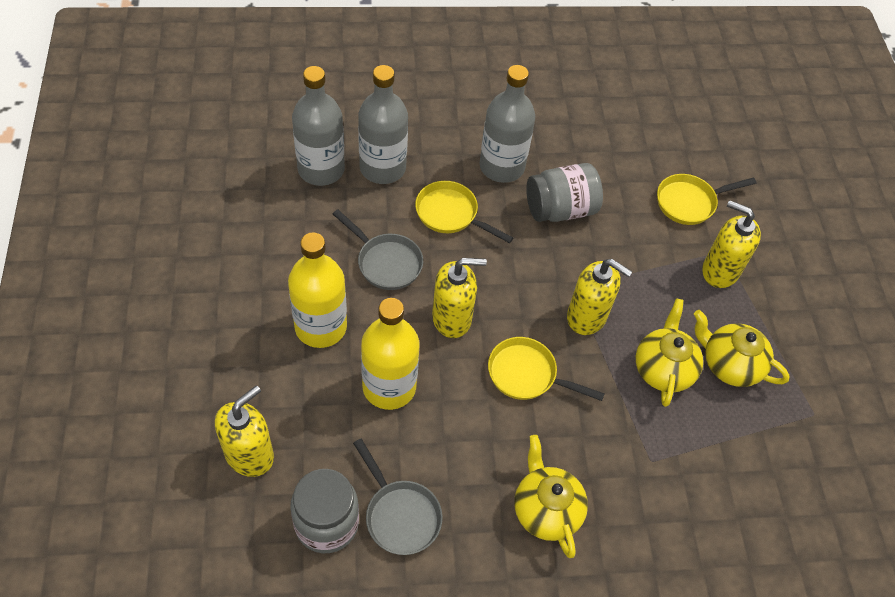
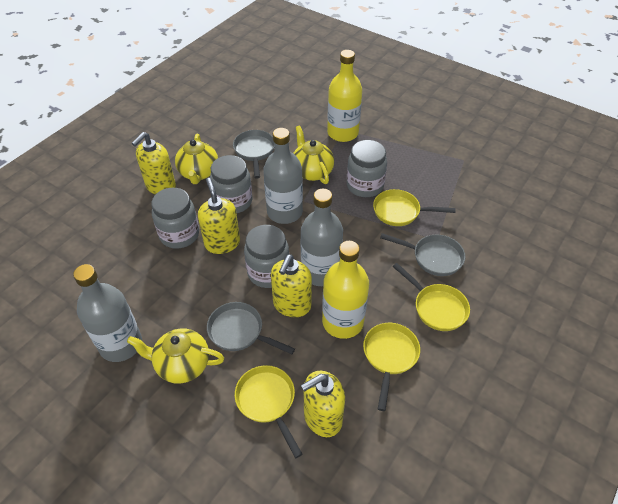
grey jar: [290,469,359,553] [526,163,603,222] = 2 -> [151,188,199,249] [210,155,252,213] [244,225,289,288] [347,140,387,197] = 4
grey pan: [333,209,423,290] [353,439,443,555] = 2 -> [207,302,295,354] [233,130,275,179] [380,233,465,276] = 3
yellow pan: [415,181,513,243] [488,337,605,401] [657,174,757,225] = 3 -> [235,365,302,458] [363,323,420,411] [373,189,456,226] [393,263,470,331] = 4

